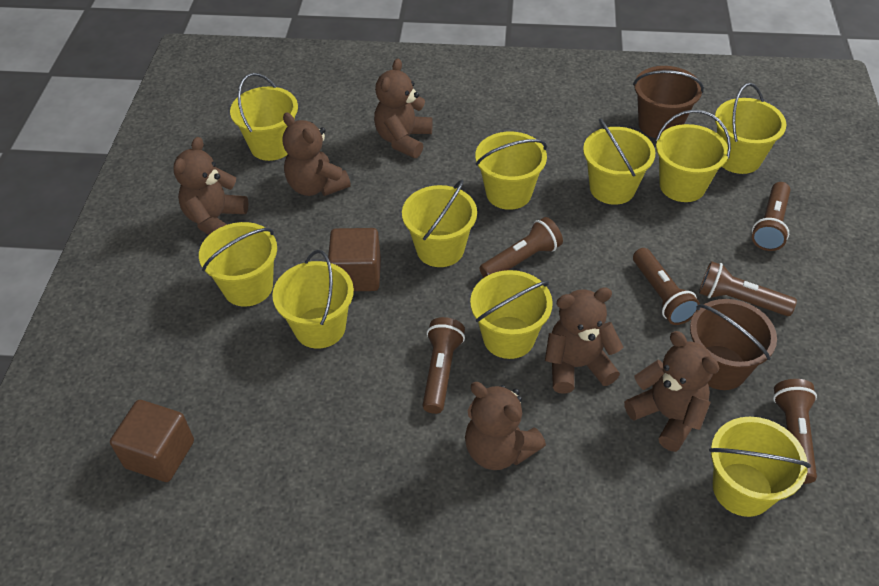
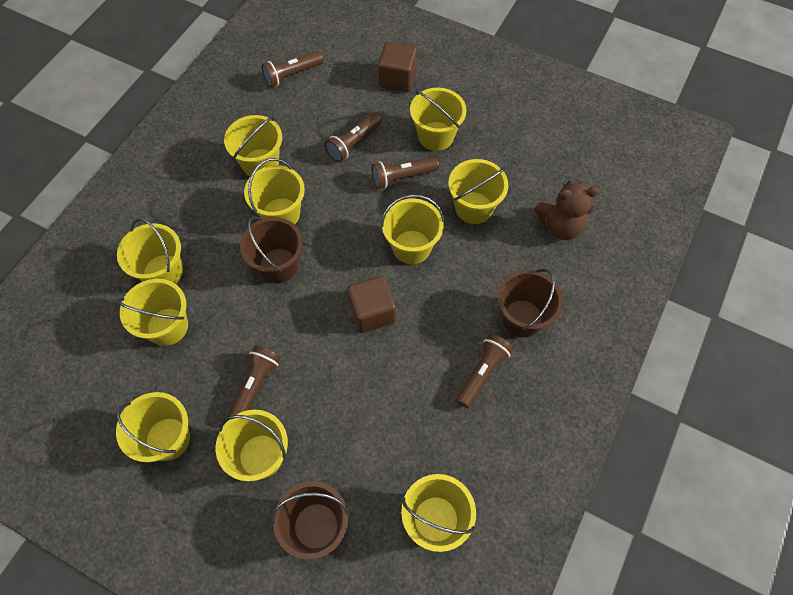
brown bucket: [633,66,704,138] [690,299,777,390] = 2 -> [240,216,303,283] [271,481,350,560] [498,269,564,337] = 3
brown flashlight: [422,317,465,414] [479,217,563,277] [633,248,700,325] [699,261,797,316] [752,182,790,251] [773,379,817,484] = 6 -> [227,345,281,418] [262,51,324,88] [325,113,382,162] [372,157,439,189] [456,334,513,408] = 5
brown teddy bear: [173,137,249,235] [283,113,351,196] [374,59,433,158] [465,382,546,470] [545,288,623,394] [624,331,719,452] = 6 -> [534,181,600,240] = 1

